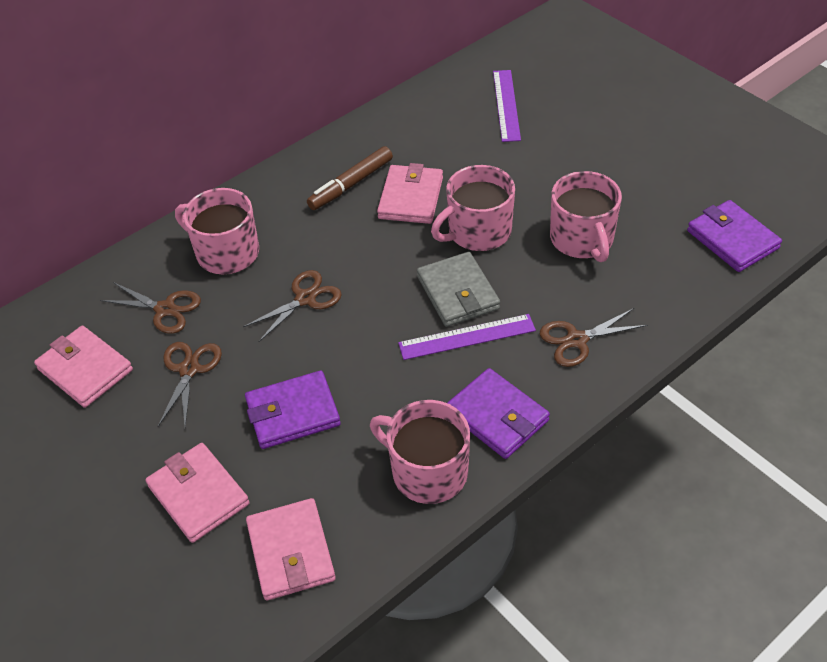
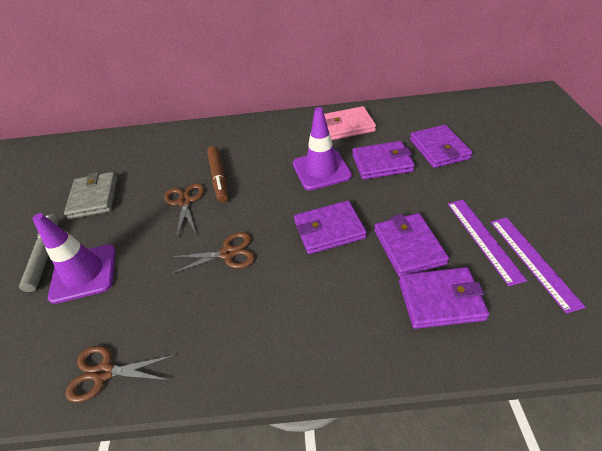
brown scissors: [100,282,201,334] [158,342,222,427] [243,270,342,342] [540,308,647,367] = 4 -> [65,346,174,403] [164,183,204,239] [171,232,255,274] = 3
grey marker: none = 0 -> [19,214,59,292] = 1
pink mug: [175,188,259,274] [370,400,470,504] [431,165,515,251] [550,171,622,262] = 4 -> none = 0
pink wallet: [34,326,133,408] [146,443,250,543] [246,498,336,601] [377,163,443,224] = 4 -> [324,106,376,140] = 1
purple traffic cone: none = 0 -> [32,213,116,304] [293,107,352,190] = 2
purple wallet: [245,371,341,449] [447,368,550,459] [687,200,782,272] = 3 -> [294,201,367,254] [352,141,415,180] [374,213,449,276] [399,267,489,329] [410,125,473,168] = 5

